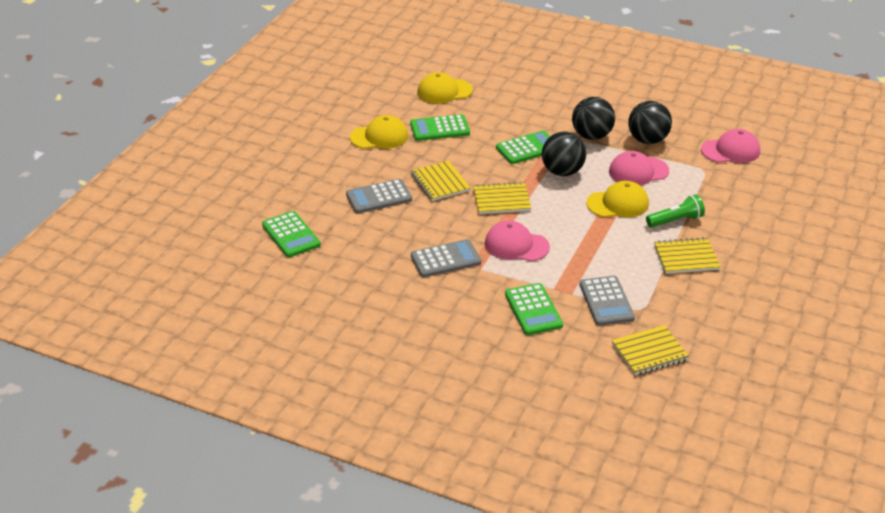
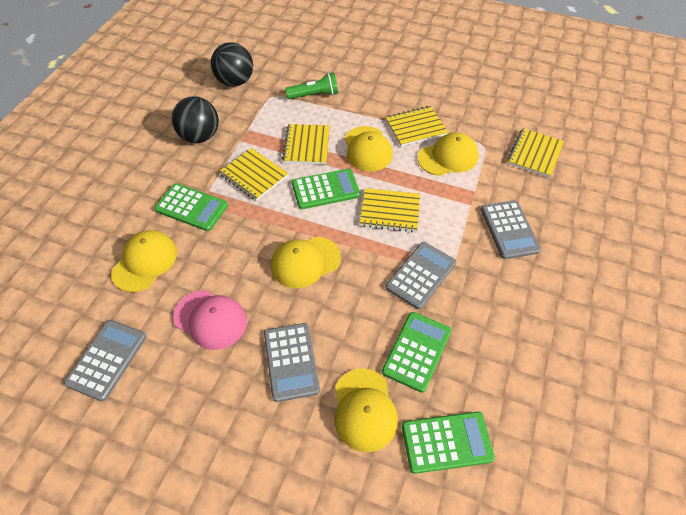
black ball: [542,132,586,176] [572,97,615,140] [628,101,672,144] = 3 -> [172,96,219,143] [211,42,253,87] = 2
grey calculator: [346,179,412,213] [411,239,481,277] [580,276,635,326] = 3 -> [64,320,146,401] [264,323,320,402] [386,242,456,310] [481,200,541,259] = 4
pink cap: [485,221,550,261] [609,151,669,186] [701,129,760,163] = 3 -> [173,290,247,350] = 1
yellow cap: [350,115,408,149] [417,72,473,104] [586,181,649,217] = 3 -> [111,230,177,292] [271,237,341,288] [335,369,398,452] [345,126,393,172] [418,132,479,176] = 5
yellow notebook: [411,161,471,201] [474,182,531,214] [612,325,689,375] [654,237,721,274] = 4 -> [219,148,288,201] [282,124,330,164] [359,188,420,232] [385,106,448,147] [507,128,564,178] = 5

